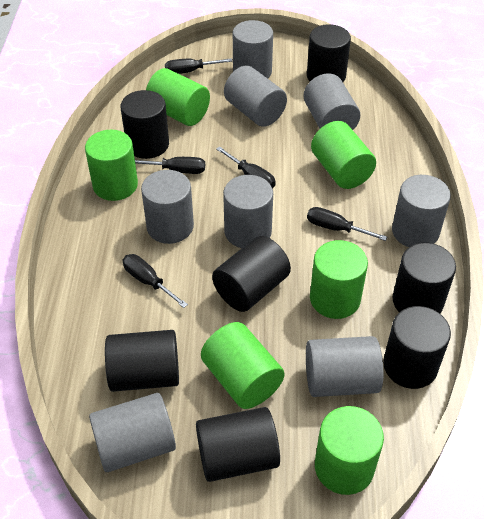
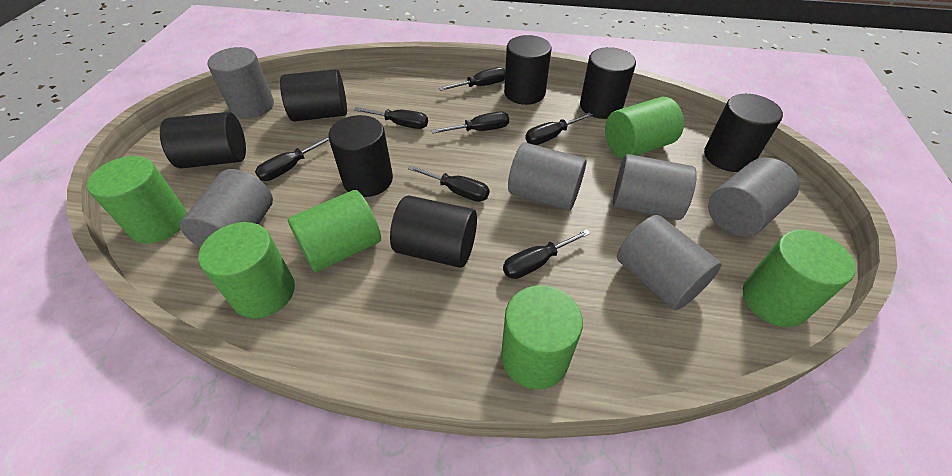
black screwdriver: [123,254,188,308] [135,157,205,174] [165,58,232,74] [216,147,276,189] [307,207,387,241] = 5 -> [255,137,329,181] [354,107,428,129] [408,165,489,202] [431,111,509,134] [439,67,505,91] [503,229,591,279] [525,112,593,145] = 7
grey cylinder: [89,393,176,472] [141,170,194,244] [223,175,273,248] [224,66,287,127] [233,20,273,78] [303,73,360,130] [306,336,383,397] [392,175,451,247] = 8 -> [180,169,273,248] [208,47,274,118] [508,143,587,211] [613,154,697,220] [617,215,722,310] [708,158,800,237] = 6

